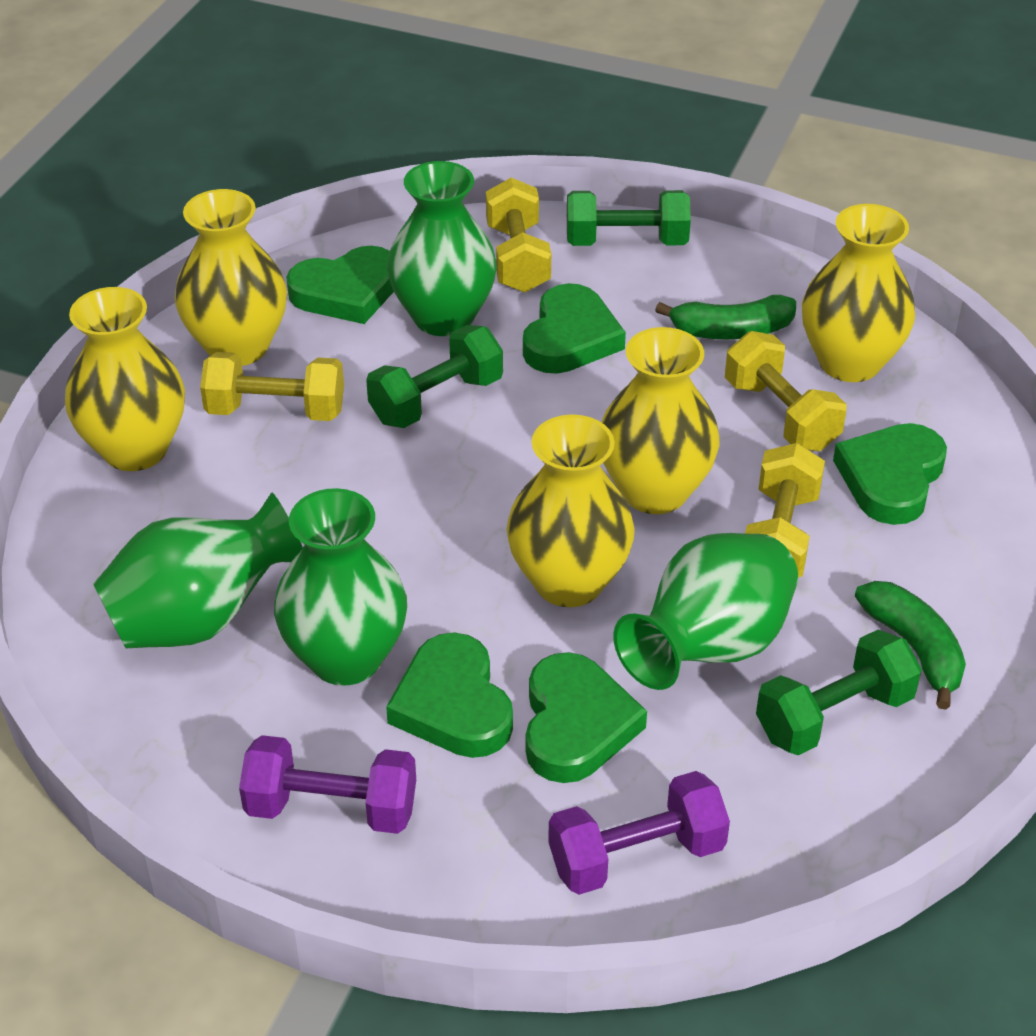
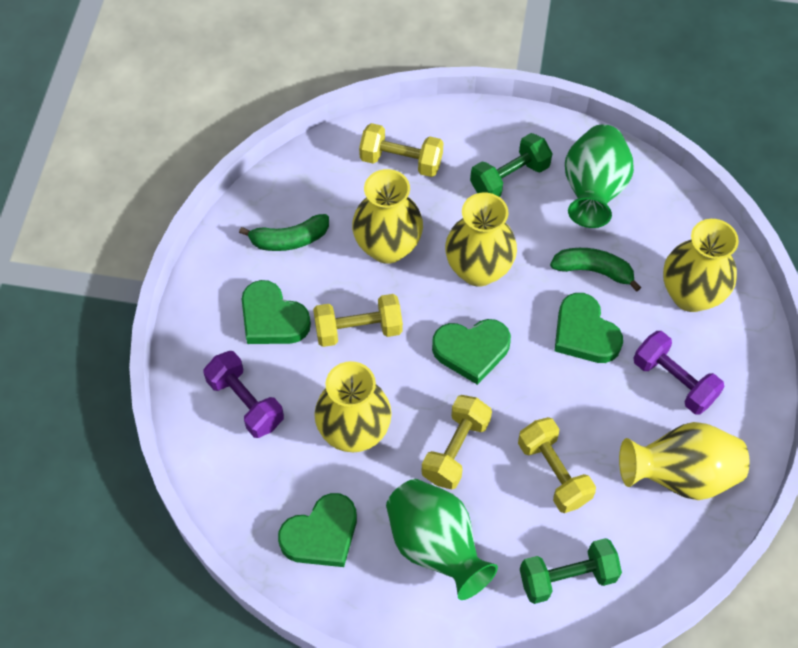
green dumbbell: [366,325,503,428] [567,190,691,246] [756,630,922,755] = 3 -> [470,133,553,197] [520,538,622,604] = 2
green heart: [286,246,394,324] [386,633,513,758] [523,283,626,374] [525,652,647,783] [833,423,947,525] = 5 -> [242,280,311,344] [278,493,357,567] [432,319,511,385] [554,293,623,363] = 4
green vase: [93,492,303,649] [274,488,407,686] [387,161,497,336] [613,533,798,690] = 4 -> [386,479,498,600] [565,124,634,228] = 2

